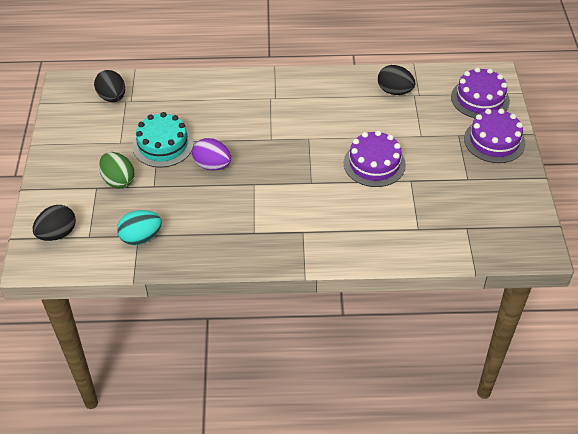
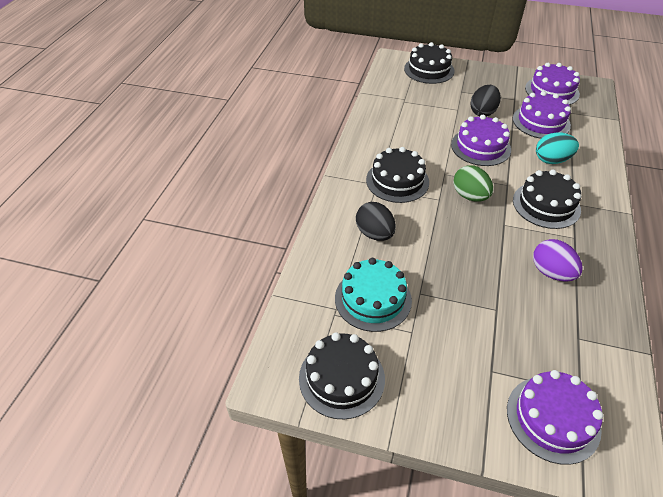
black cake: none = 0 -> [299,332,385,419] [366,147,429,203] [404,42,455,84] [513,169,581,229] = 4
black egg: [33,205,76,241] [94,70,125,102] [378,65,415,95] = 3 -> [356,202,396,241] [470,85,501,117] = 2
purple cake: [344,130,406,187] [451,67,510,118] [464,109,525,163] = 3 -> [451,115,511,166] [507,370,604,465] [513,91,571,139] [525,63,580,105] = 4

